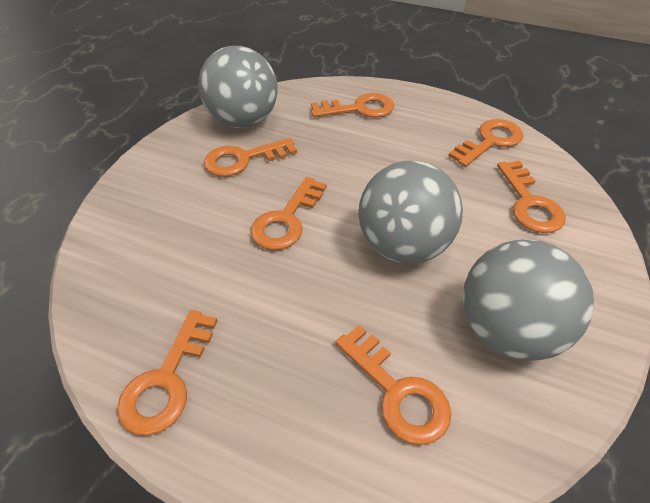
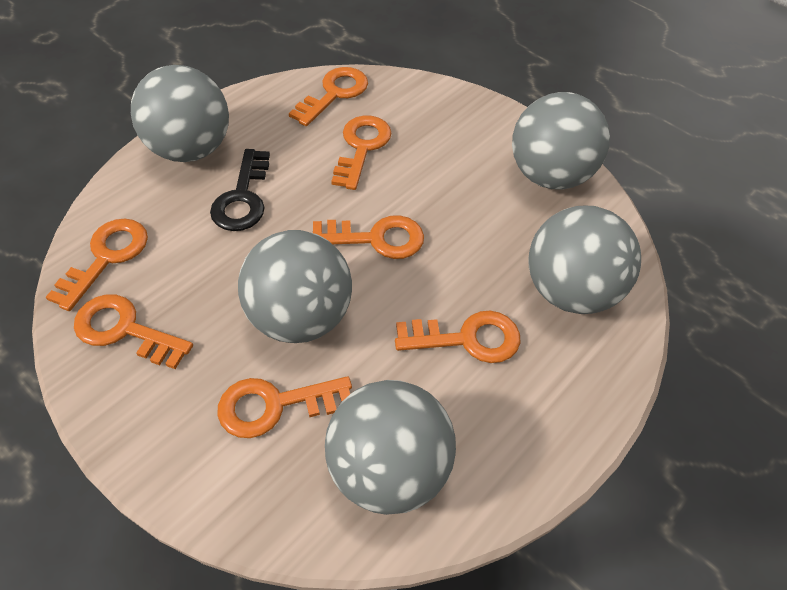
black key: none = 0 -> [210,149,270,231] = 1
grey ball: [198,46,278,128] [359,161,463,264] [463,239,594,361] = 3 -> [131,65,229,162] [238,230,352,343] [325,380,456,515] [512,92,610,190] [528,206,641,314] = 5

